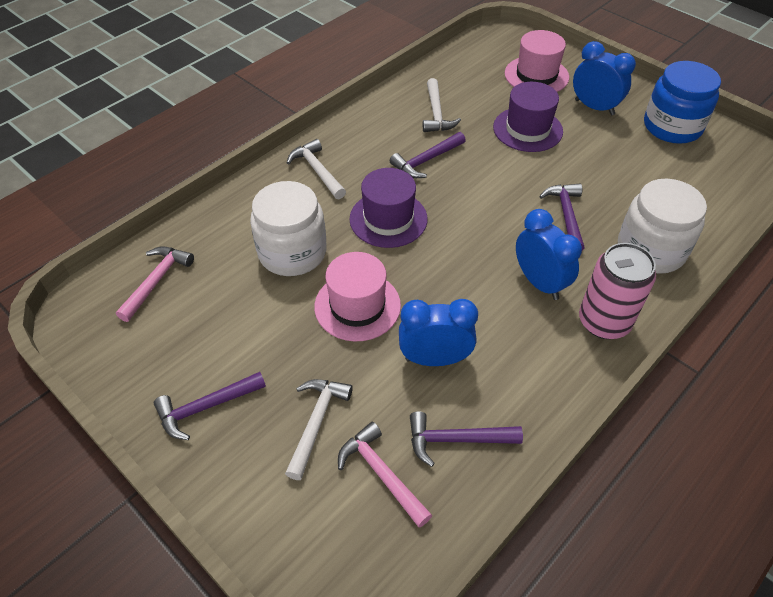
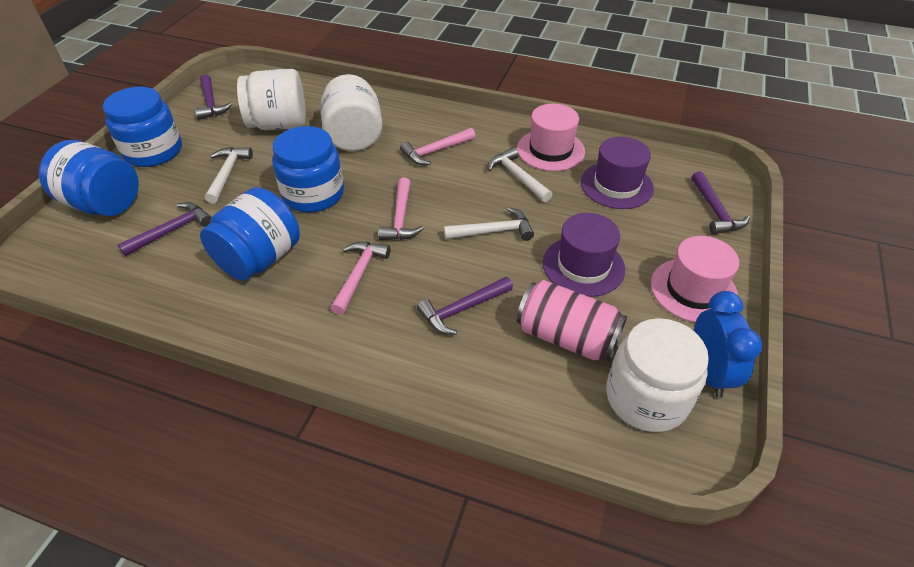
blue clock: [399,299,478,366] [516,209,582,300] [573,41,636,115] = 3 -> [694,291,762,398] = 1
blue jar: [644,61,721,144] = 1 -> [39,140,139,216] [103,87,182,167] [200,187,300,281] [272,126,344,212] = 4
pink hammer: [116,246,194,322] [338,422,432,528] = 2 -> [331,242,391,315] [378,178,424,240] [400,128,475,165] = 3
white jar: [250,181,327,276] [618,179,707,274] = 2 -> [237,69,306,130] [321,74,383,151] [606,318,709,432] = 3

